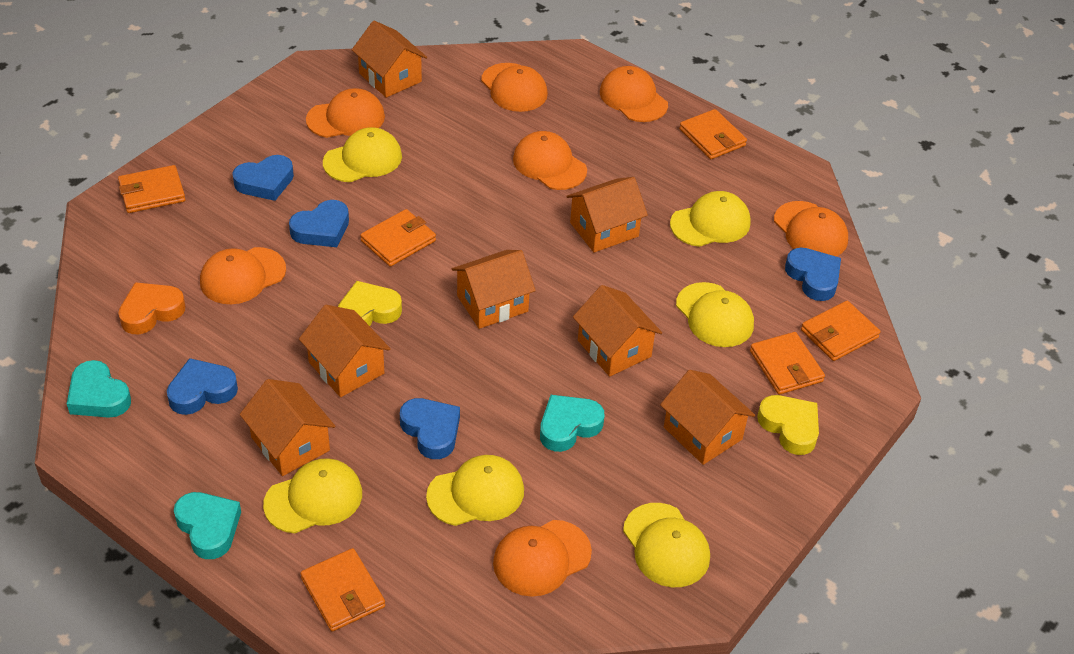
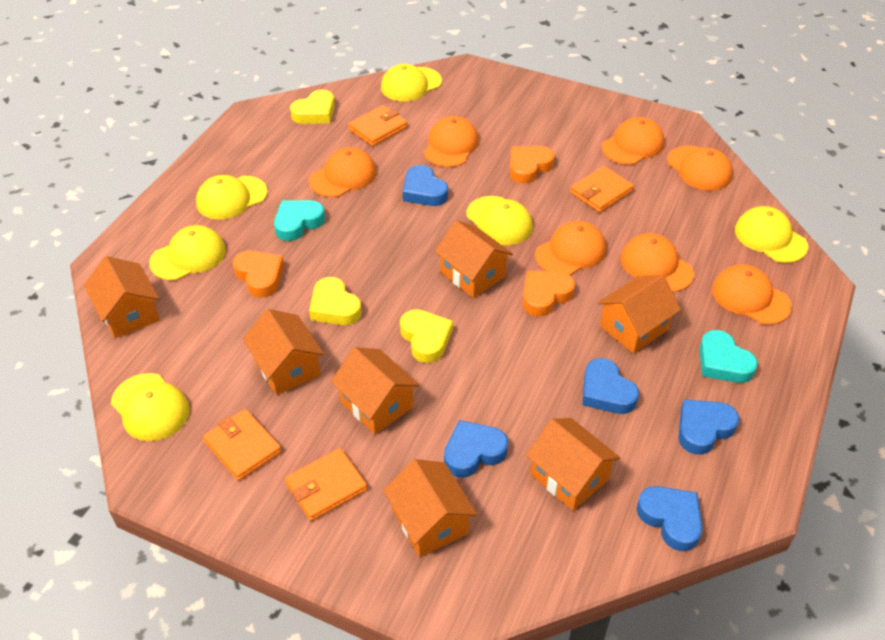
orange heart: [118,282,186,334] = 1 -> [233,251,284,298] [510,146,555,184] [523,271,575,317] = 3
orange wallet: [118,165,185,213] [300,548,385,632] [360,209,436,267] [679,109,747,159] [750,332,825,395] [801,301,880,361] = 6 -> [203,409,281,480] [285,448,367,521] [348,105,407,146] [570,166,634,212] = 4
turquoise heart: [67,360,131,418] [174,492,241,559] [540,395,605,452] = 3 -> [274,200,325,241] [699,330,758,383] = 2
yellow heart: [338,281,402,326] [757,395,819,455] = 2 -> [290,90,335,124] [309,277,361,325] [400,309,453,363] = 3

